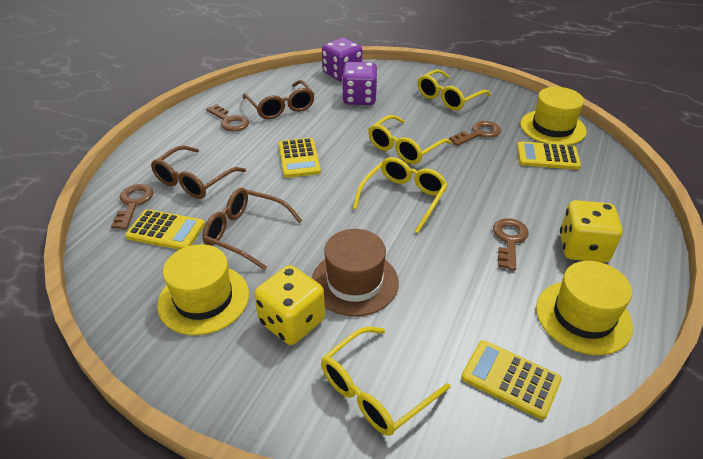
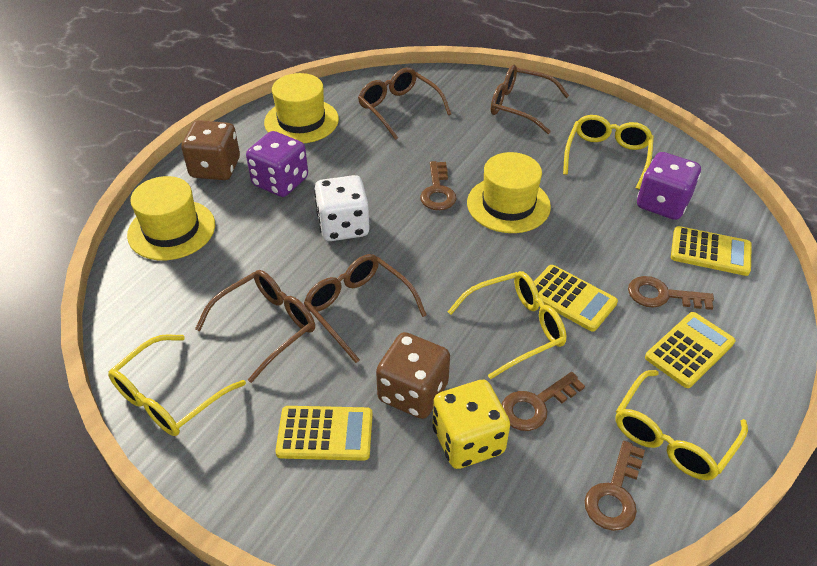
brown dice: none = 0 -> [181,120,240,180] [376,332,450,419] = 2
brown glasses: [151,145,246,199] [202,188,302,270] [243,80,315,119] = 3 -> [195,270,315,383] [304,254,427,363] [358,68,451,140] [491,65,569,134] = 4
brown hat: [312,229,399,316] = 1 -> none = 0
white dice: none = 0 -> [314,175,370,241] = 1
yellow dice: [254,265,325,345] [560,200,622,263] = 2 -> [433,380,510,469] = 1

